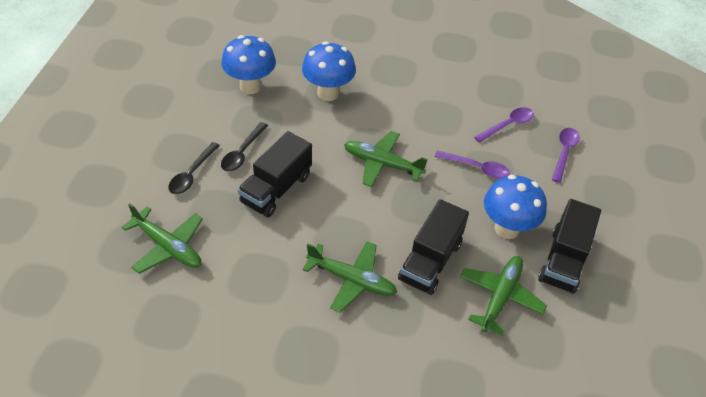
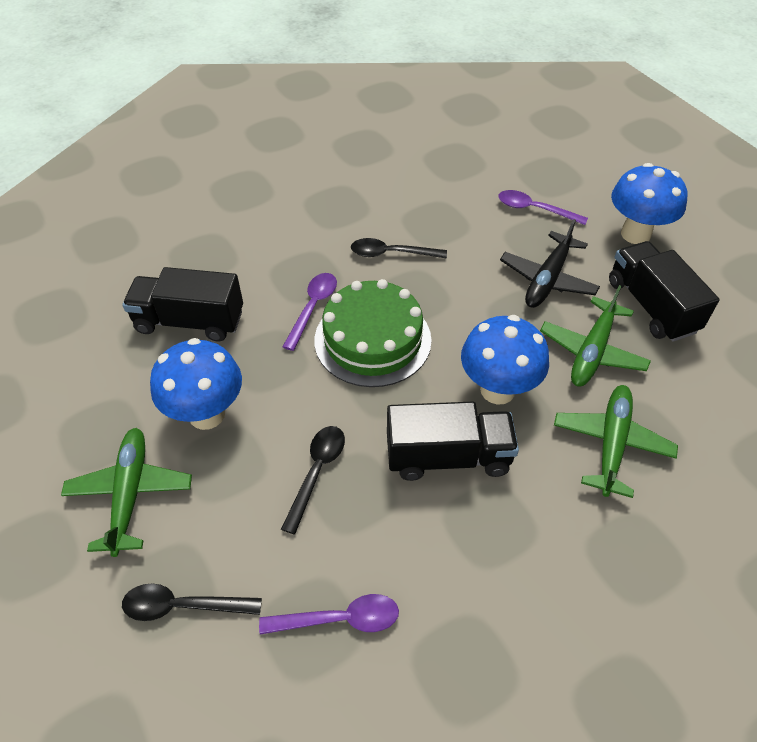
black plane: none = 0 -> [500,219,600,308] = 1
black spoon: [168,142,220,194] [221,122,268,172] = 2 -> [122,584,262,621] [281,426,345,534] [351,238,447,259] = 3
green cake: none = 0 -> [314,279,432,387] = 1
green plane: [122,203,203,274] [302,241,397,313] [344,131,428,187] [460,256,547,336] = 4 -> [61,428,192,557] [540,285,651,386] [554,385,678,498] = 3

